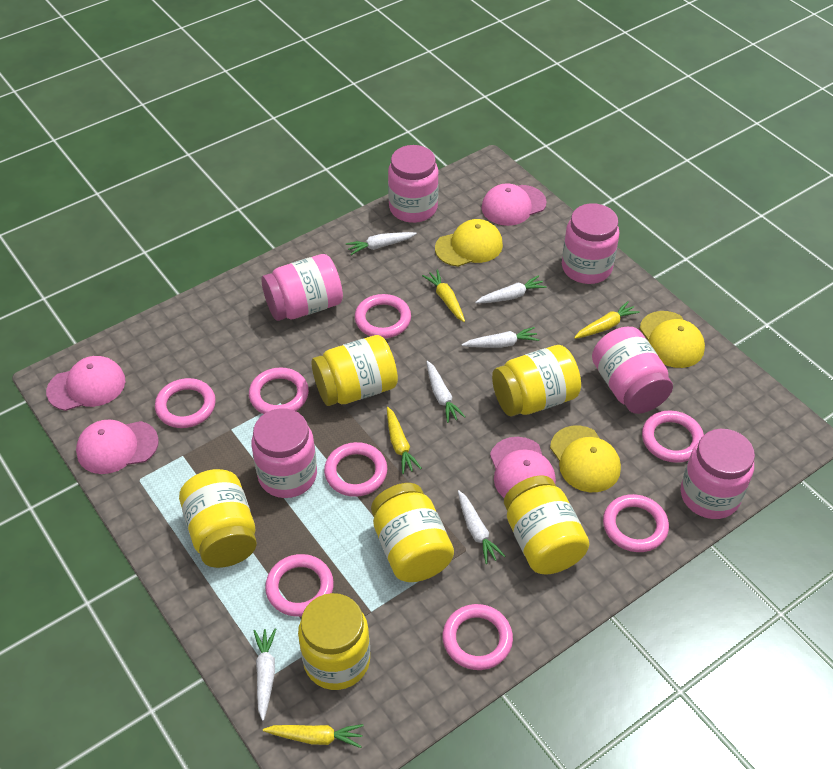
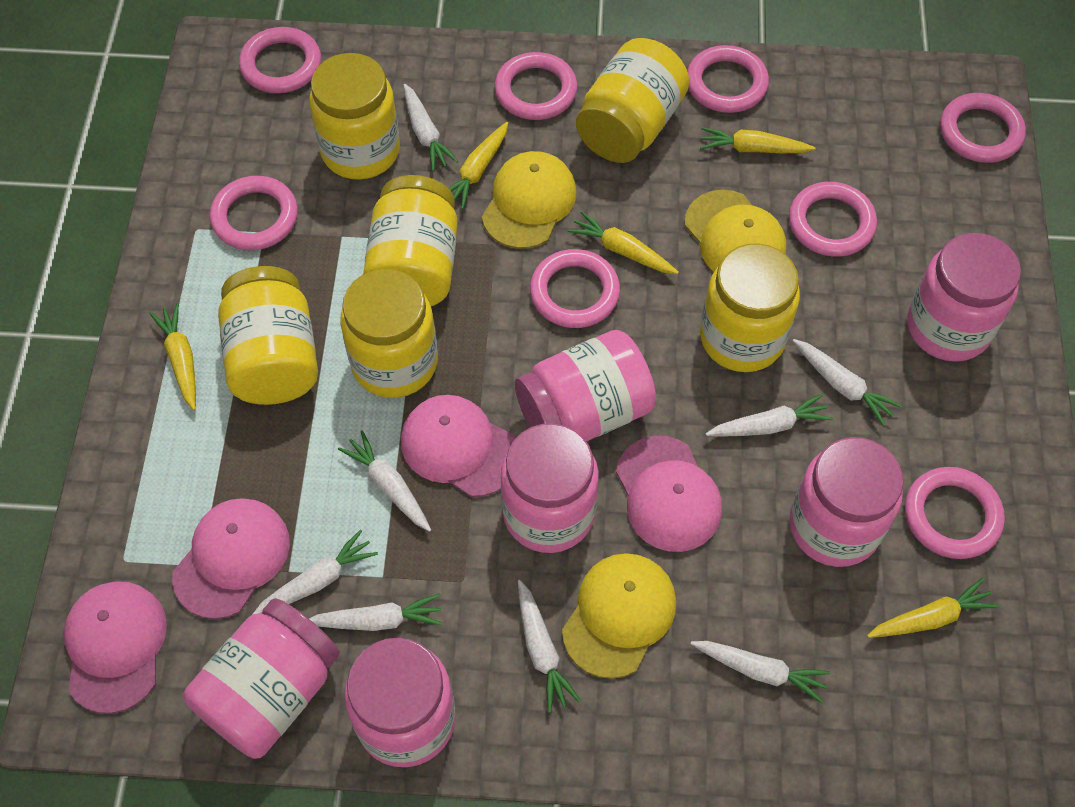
white carrot: [253,628,276,721] [346,232,417,255] [426,361,465,423] [458,490,505,564] [462,327,539,348] [475,275,547,303] = 6 -> [252,530,378,615] [309,594,442,631] [338,431,431,532] [403,84,458,171] [518,580,581,713] [691,641,830,703] [706,394,833,437] [792,339,902,426] = 8
yellow carrot: [263,724,363,748] [387,407,422,474] [422,270,465,322] [574,301,640,339] = 4 -> [149,303,196,410] [448,122,508,209] [568,211,679,274] [700,127,816,153] [867,578,999,638] = 5

